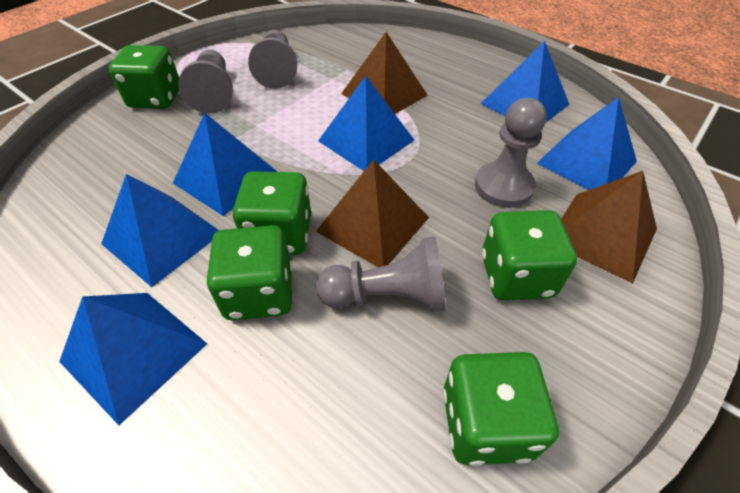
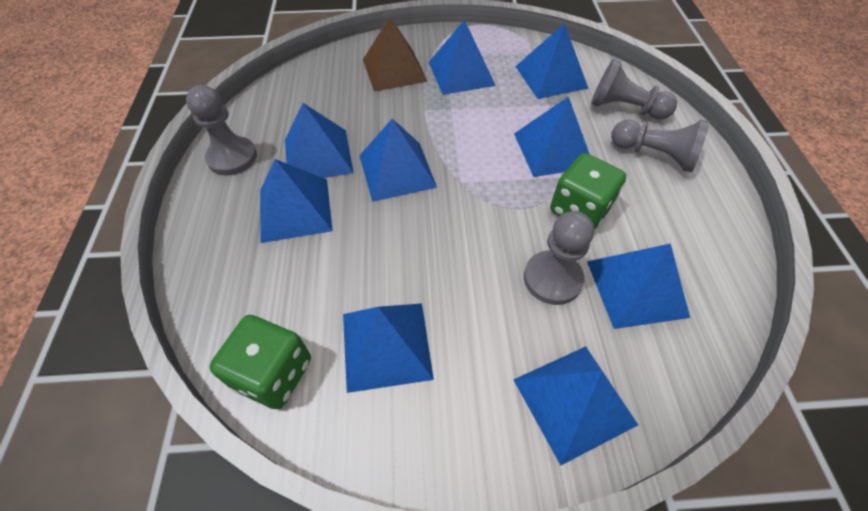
blue pyramid: [59,293,207,425] [101,174,219,287] [173,113,278,216] [318,76,414,171] [481,41,570,122] [537,97,637,190] = 6 -> [260,159,333,243] [285,103,354,178] [343,303,434,393] [359,119,437,202] [429,20,496,95] [513,346,638,465] [514,96,589,177] [515,23,588,99] [587,243,690,329] = 9
brown pyramid: [316,159,429,267] [341,32,428,114] [561,171,657,283] = 3 -> [363,17,428,92] = 1
green dice: [108,45,179,109] [207,225,292,320] [233,171,311,255] [443,352,559,466] [482,210,577,300] = 5 -> [209,315,311,409] [550,153,626,230] = 2

